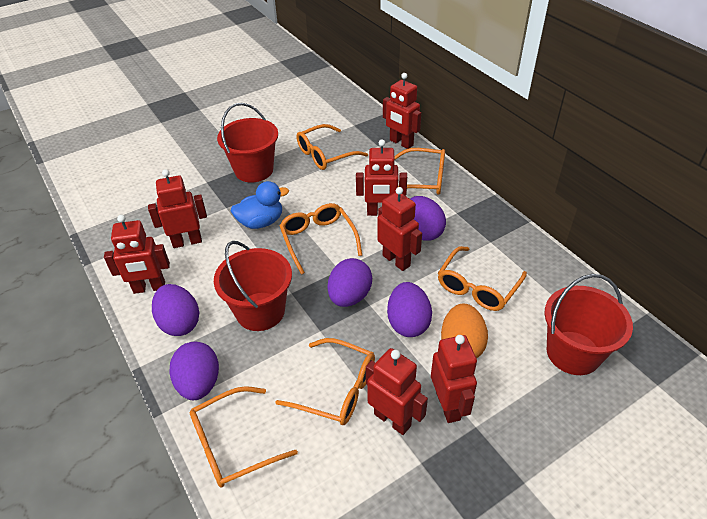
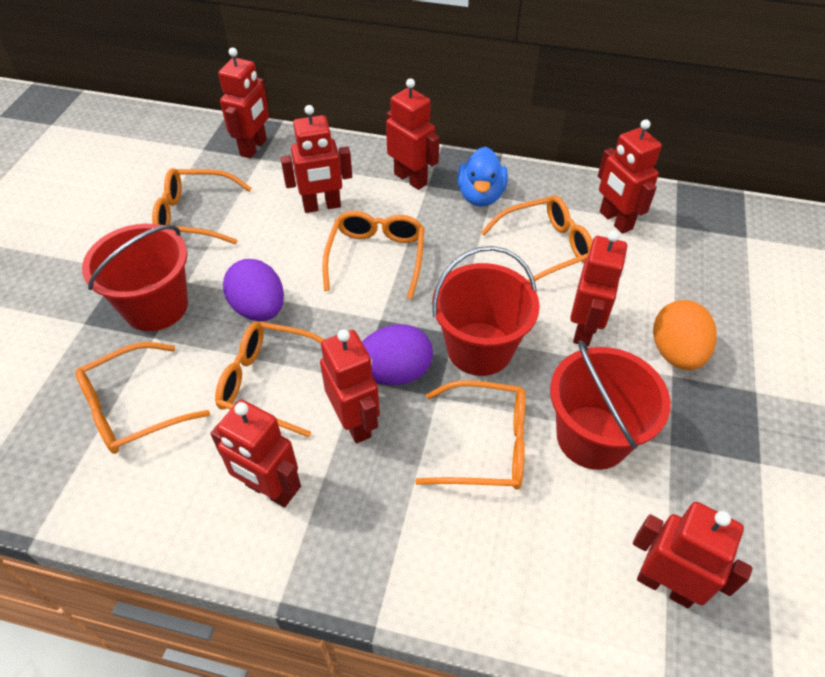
purple egg: [152,284,199,336] [169,342,219,400] [328,258,372,307] [387,282,432,337] [411,196,446,240] = 5 -> [223,259,284,321] [362,324,433,385] = 2
red robot: [104,215,170,294] [148,169,207,248] [356,140,407,216] [366,348,428,435] [377,187,422,271] [383,73,421,149] [431,335,477,423] = 7 -> [210,400,301,508] [218,47,269,159] [281,105,352,213] [320,329,380,443] [386,78,440,190] [570,231,627,347] [598,119,662,234] [633,502,753,608] = 8

